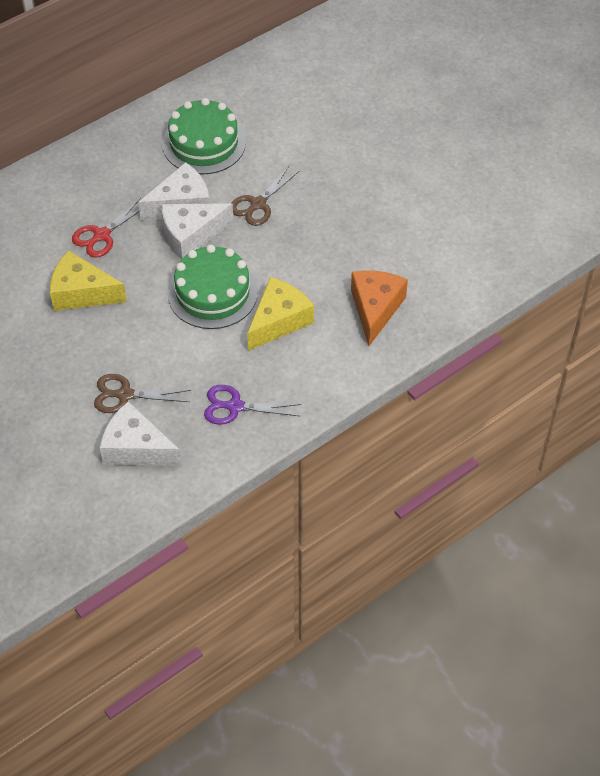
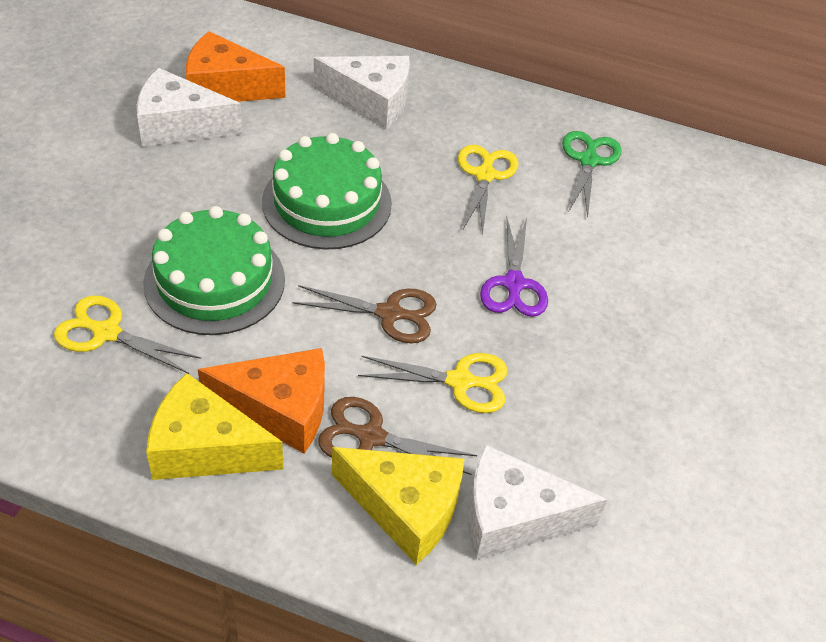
green scissors: none = 0 -> [562,131,621,218] = 1
orange cheese: [351,271,408,346] = 1 -> [186,31,285,102] [198,348,325,454] = 2
red scissors: [72,198,141,258] = 1 -> none = 0
yellow scissors: none = 0 -> [54,295,201,374] [358,353,508,413] [458,145,518,235] = 3

